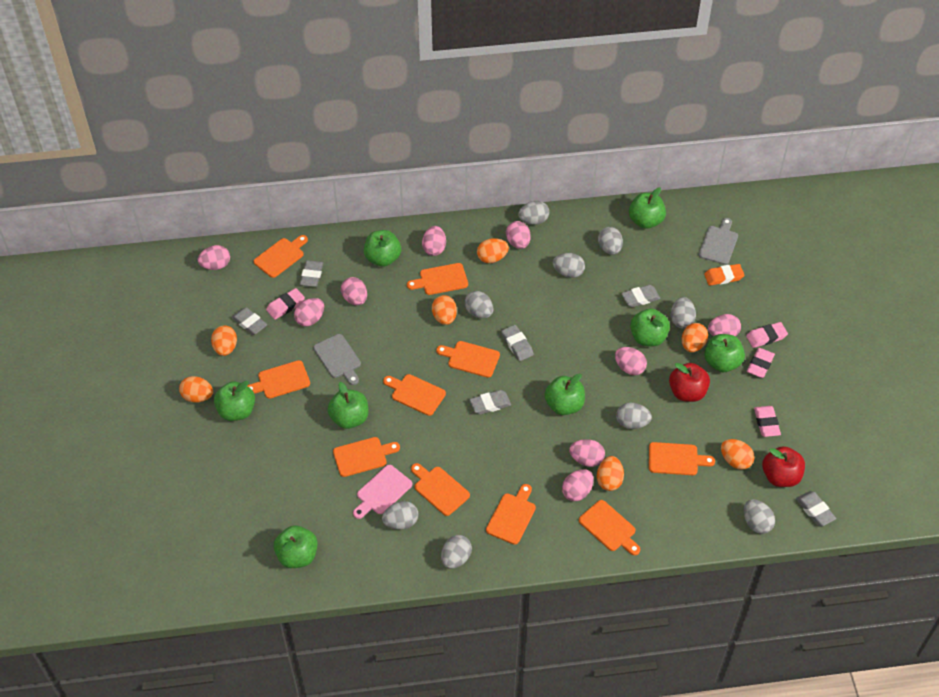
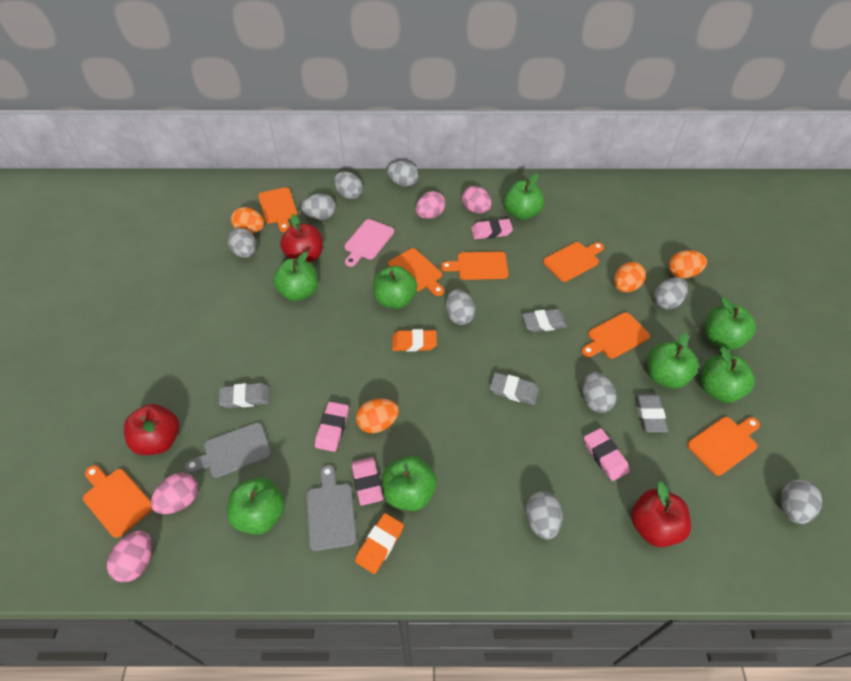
grey eraser: [232,307,267,335] [300,260,323,287] [469,390,511,415] [501,325,534,361] [621,285,660,307] [796,491,836,526] = 6 -> [219,383,269,408] [490,372,539,405] [522,309,568,332] [635,394,668,432] = 4
orange cutting board: [247,360,310,399] [254,235,308,278] [333,437,400,477] [383,374,446,416] [407,263,468,295] [411,463,470,516] [436,341,500,378] [486,484,536,545] [579,500,640,555] [649,442,715,475] = 10 -> [83,465,152,538] [258,187,298,232] [388,248,444,296] [441,251,508,280] [543,242,604,282] [581,312,650,359] [687,417,760,476] = 7
orange egg: [179,376,213,402] [211,325,237,356] [432,295,457,325] [477,238,509,263] [597,456,624,491] [682,323,708,352] [721,439,755,470] = 7 -> [231,207,264,234] [356,399,399,433] [614,262,646,292] [669,250,707,278] = 4
orange eraser: [704,264,745,286] = 1 -> [355,513,404,574] [392,329,437,352] = 2
pink egg: [198,245,230,270] [294,298,324,327] [341,277,367,305] [422,226,446,256] [506,221,531,249] [562,469,594,501] [569,439,605,467] [615,347,647,375] [708,314,741,336] = 9 -> [107,531,152,582] [151,473,198,514] [416,191,446,219] [462,186,492,213] = 4
red apple: [669,363,710,402] [762,446,805,487] = 2 -> [124,404,179,455] [280,214,323,262] [631,481,691,547] = 3

